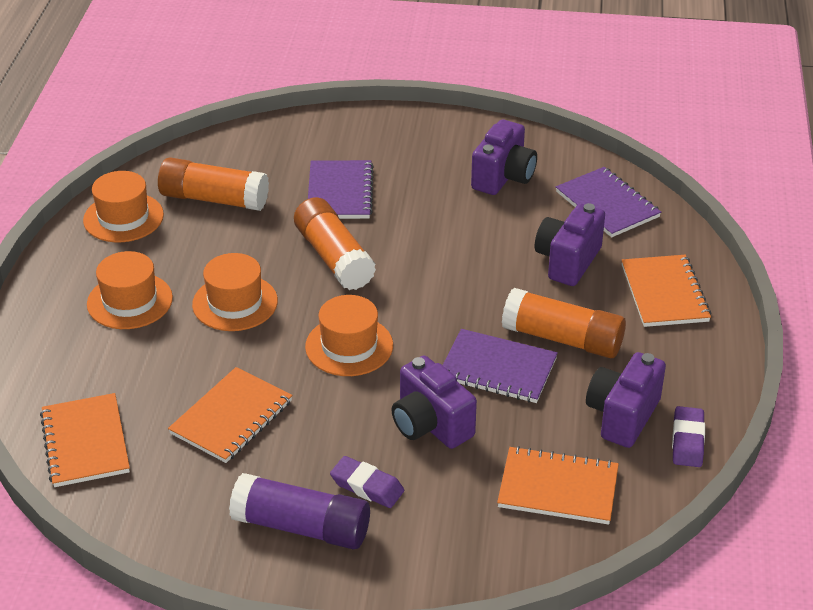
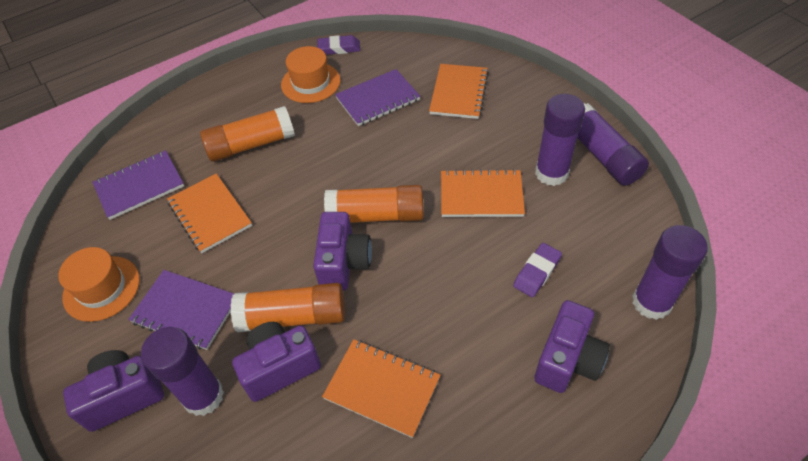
orange hat: [83,171,164,242] [87,251,173,329] [192,253,278,331] [305,295,393,376] = 4 -> [58,247,140,322] [281,46,340,103] = 2
purple glue stick: [229,473,370,549] = 1 -> [141,327,224,416] [535,94,585,186] [577,103,649,186] [632,225,707,320] = 4

